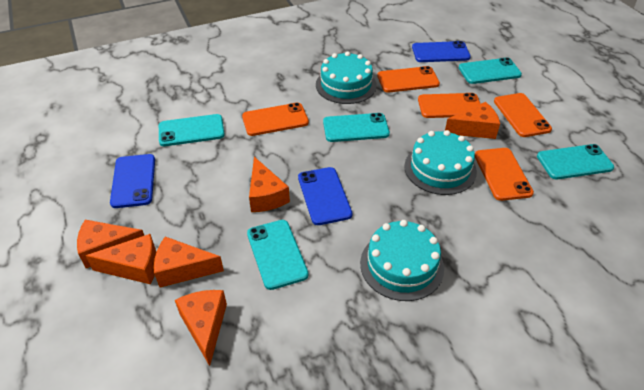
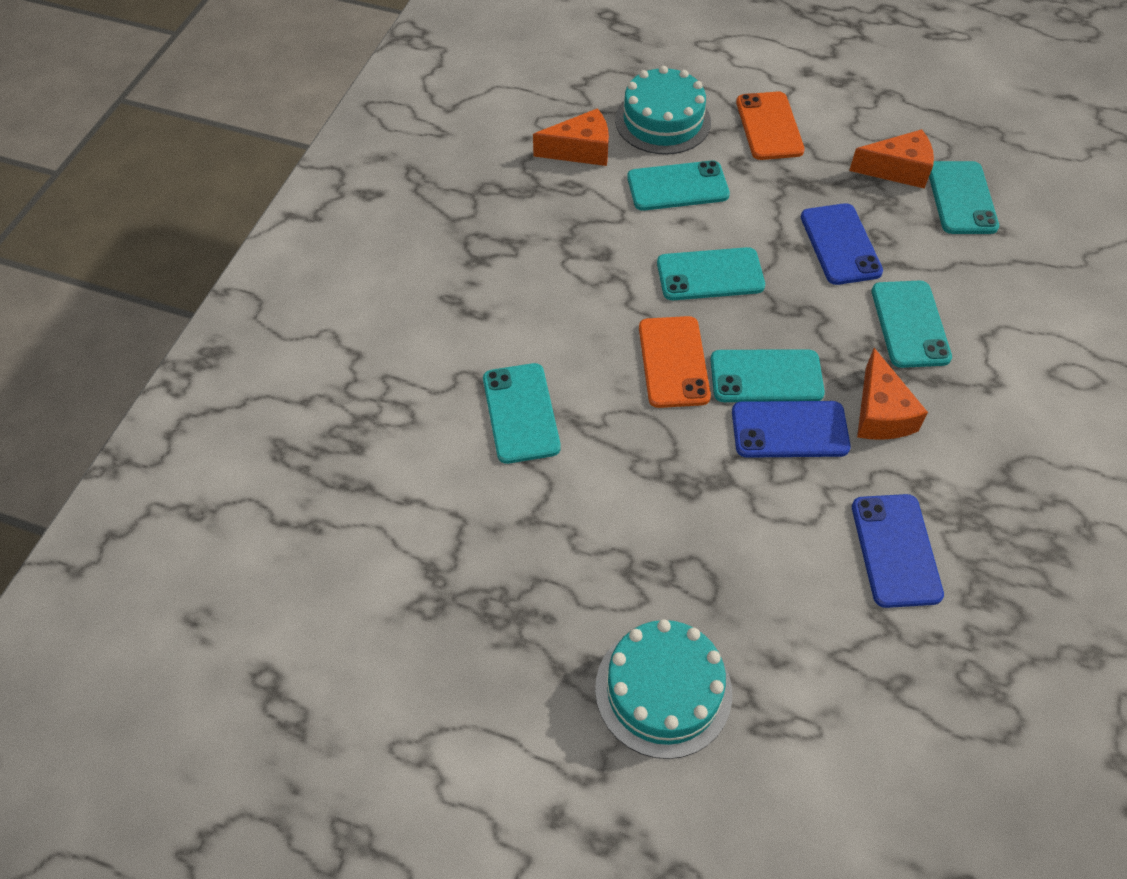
orange cheese: [77,220,144,268] [86,234,156,284] [154,237,224,287] [175,290,227,366] [249,157,290,212] [445,102,500,139] = 6 -> [533,108,609,166] [849,129,934,188] [857,348,928,440] = 3
orange phone: [242,103,309,136] [377,66,440,92] [418,93,480,118] [475,148,534,201] [494,93,552,137] = 5 -> [639,316,711,408] [736,92,805,160] = 2
turquoise cake: [316,51,377,104] [360,220,444,301] [404,130,477,195] = 3 -> [595,619,732,759] [615,66,711,155] = 2
turquoise phone: [159,114,225,146] [247,220,309,290] [323,113,390,142] [459,57,522,84] [537,144,614,179] = 5 -> [483,363,561,464] [627,160,730,211] [657,247,765,300] [710,349,825,402] [872,281,952,368] [929,161,999,234] = 6

